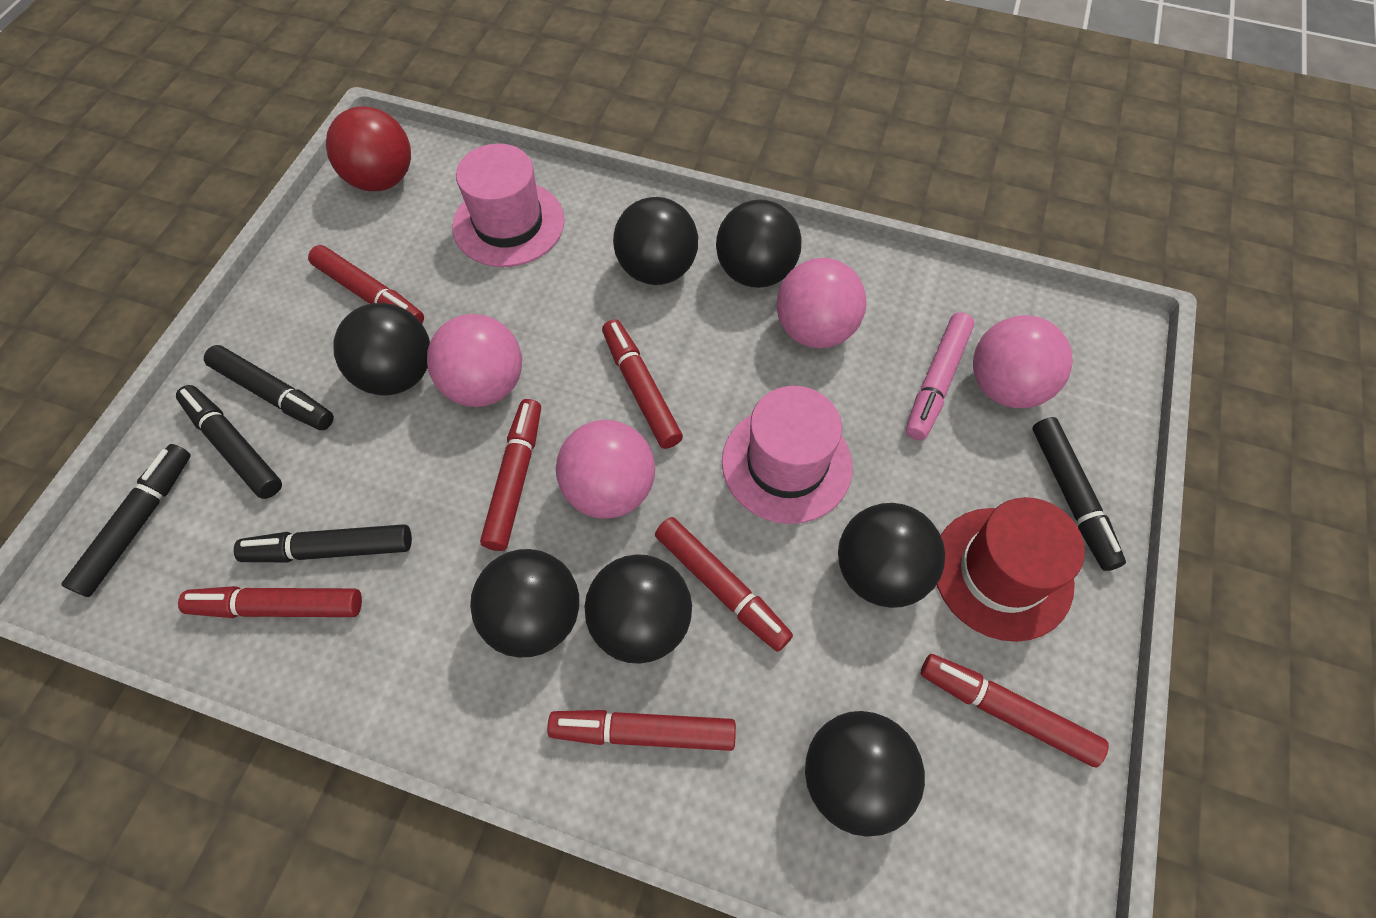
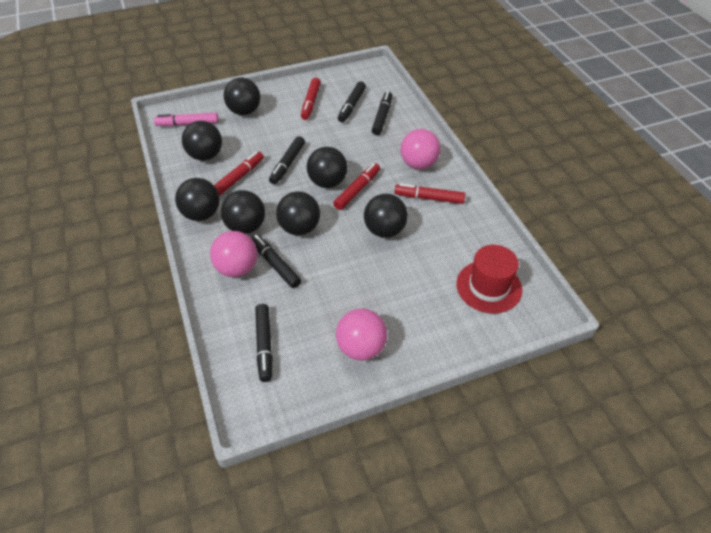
pink ball: [427,314,522,407] [556,420,655,518] [776,258,866,348] [973,315,1073,408] = 4 -> [210,231,257,277] [336,309,387,361] [401,129,440,169] = 3
pink hat: [452,144,565,267] [722,386,853,524] = 2 -> none = 0
red ball: [326,106,411,191] = 1 -> none = 0
red marker: [178,586,362,618] [308,245,424,323] [480,399,541,551] [547,710,736,751] [602,319,683,449] [655,517,793,652] [921,654,1109,767] = 7 -> [214,151,264,196] [301,78,321,120] [333,163,380,210] [395,184,465,204] = 4

